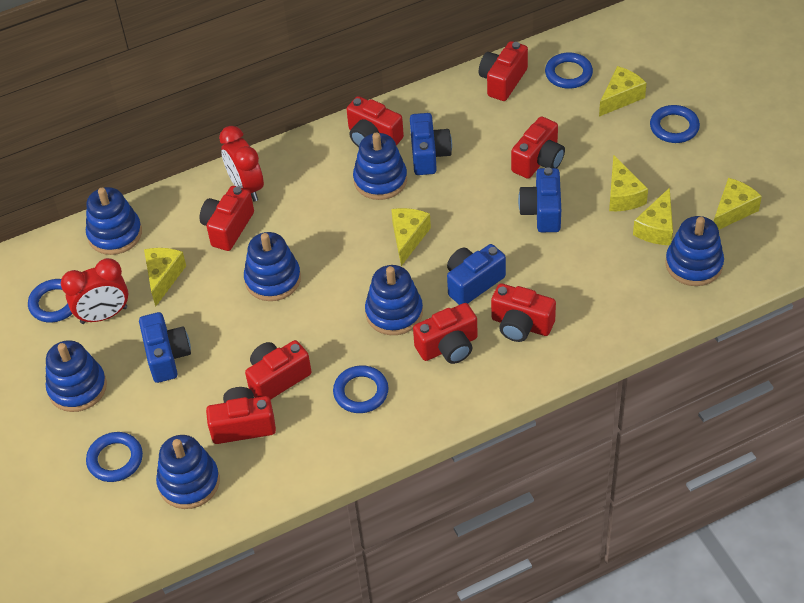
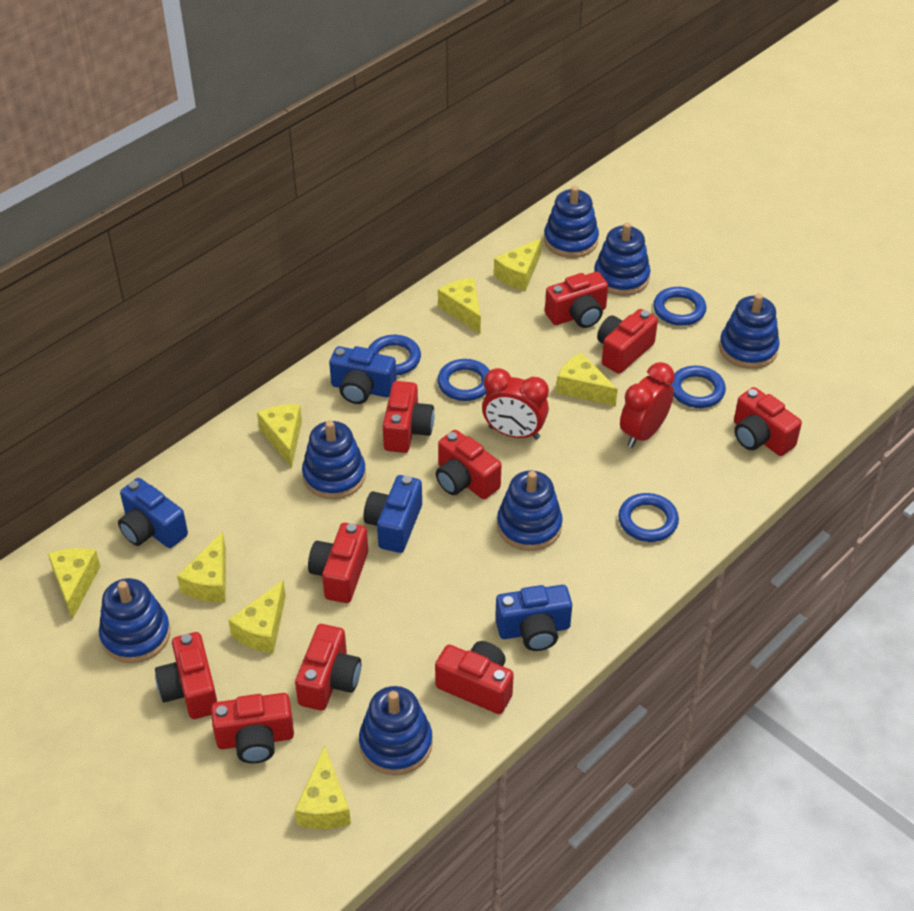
red camera: [200,186,254,251] [206,387,276,444] [245,340,311,400] [346,96,404,147] [413,303,478,364] [479,41,528,101] [491,283,556,342] [511,116,565,179] = 8 -> [155,632,217,719] [211,693,294,763] [295,624,361,711] [308,523,368,603] [383,381,434,453] [435,641,514,714] [436,430,501,499] [545,272,608,328] [597,309,658,374] [734,387,802,456] = 10
yellow cheese: [144,248,186,307] [391,208,431,266] [599,66,647,116] [609,155,648,211] [633,187,673,245] [714,178,762,230] = 6 -> [48,548,101,620] [177,531,226,602] [228,580,286,653] [257,404,302,468] [295,745,351,829] [438,278,481,334] [494,238,542,291] [556,352,618,406] = 8

